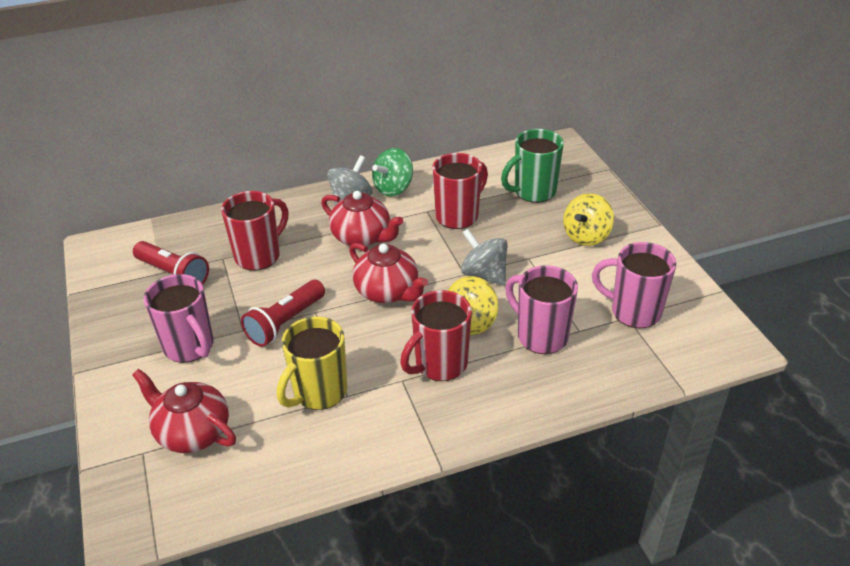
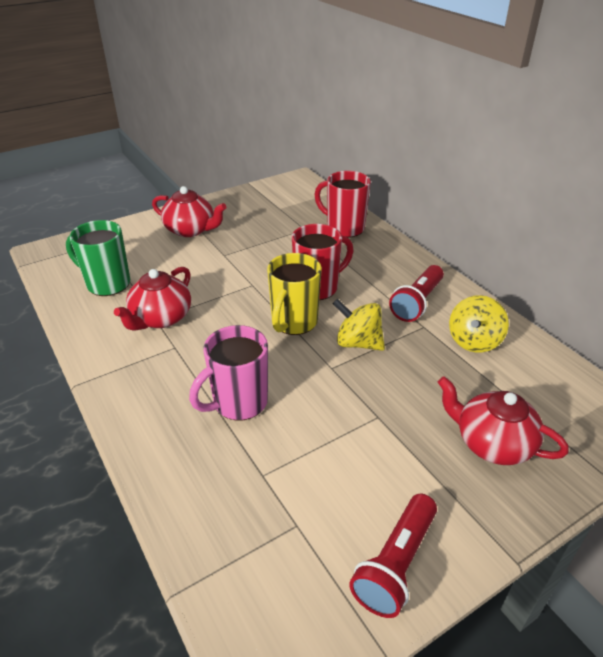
green spinning top: [372,148,413,196] = 1 -> none = 0
grey spinning top: [327,155,372,205] [461,229,508,285] = 2 -> none = 0
pink mug: [144,274,214,363] [505,266,578,354] [592,242,676,328] = 3 -> [189,325,268,421] = 1
red mug: [221,191,288,271] [400,290,472,381] [432,153,488,229] = 3 -> [292,224,353,300] [314,171,371,238] = 2

